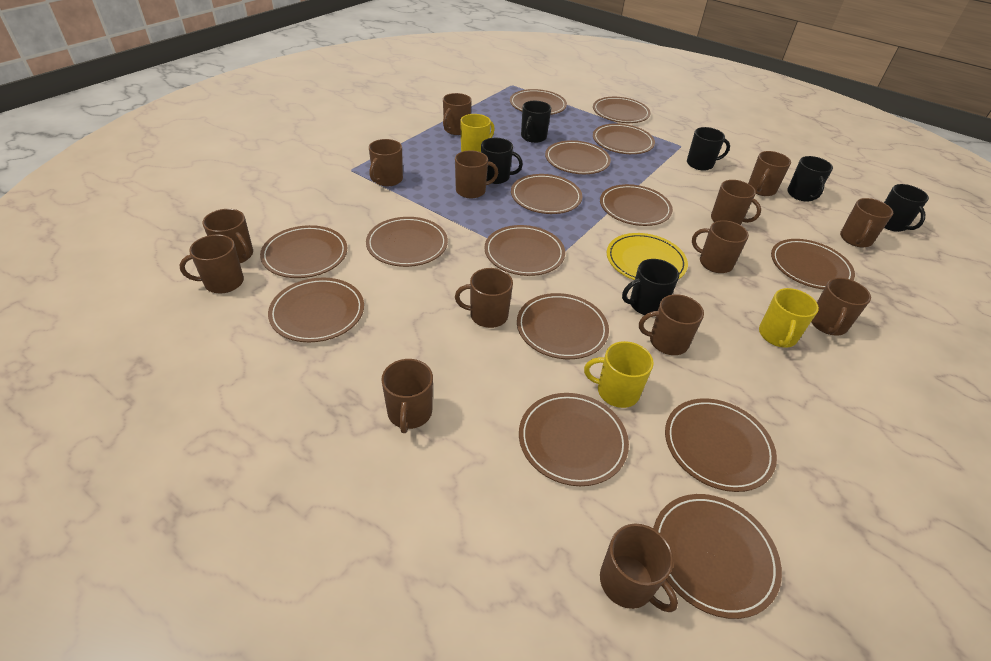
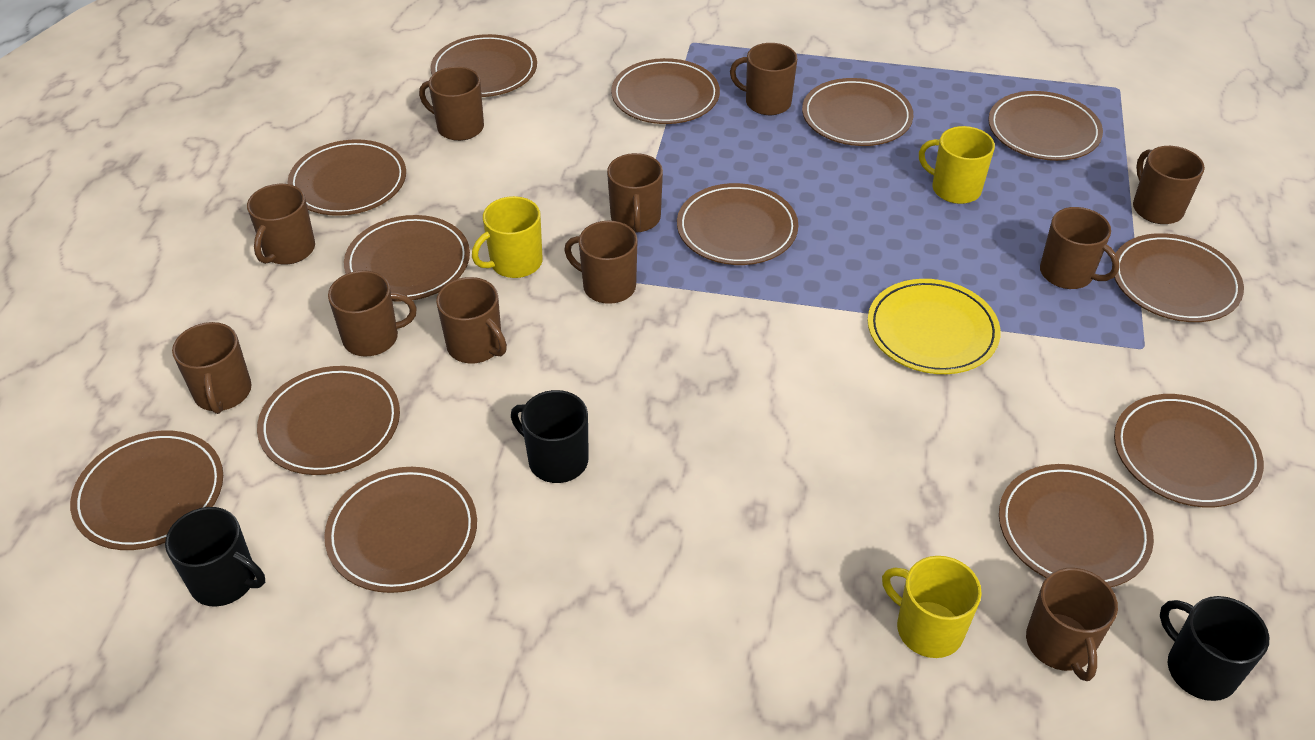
black mug: [481,138,523,184] [521,101,551,143] [622,259,679,315] [687,127,730,170] [787,156,833,202] [884,184,929,232] = 6 -> [165,507,265,607] [511,390,589,483] [1160,596,1269,701] = 3
brown mug: [179,235,244,293] [202,209,253,263] [369,139,403,186] [381,359,433,433] [443,93,472,135] [455,150,498,198] [455,268,513,328] [600,524,678,612] [639,294,704,355] [692,220,749,273] [711,180,761,225] [748,151,791,196] [811,278,871,335] [840,198,893,247] = 14 -> [172,322,252,414] [247,184,315,264] [328,270,417,357] [419,66,484,141] [436,277,507,363] [564,221,638,304] [607,153,663,233] [730,43,797,115] [1026,568,1118,681] [1040,207,1120,289] [1133,146,1205,224] = 11
brown plate: [260,225,347,278] [268,278,364,342] [366,217,448,267] [484,225,565,276] [510,89,567,115] [511,174,582,214] [517,293,609,359] [519,393,629,486] [545,140,611,174] [593,97,651,123] [593,124,655,154] [600,184,673,226] [653,494,782,619] [665,398,777,492] [771,239,855,289] = 15 -> [70,431,223,550] [257,366,400,475] [288,139,406,216] [324,467,477,593] [344,215,470,302] [431,34,537,97] [611,58,720,124] [677,183,798,265] [802,78,913,146] [988,91,1103,161] [999,464,1154,587] [1114,233,1244,322] [1114,394,1264,507] = 13

